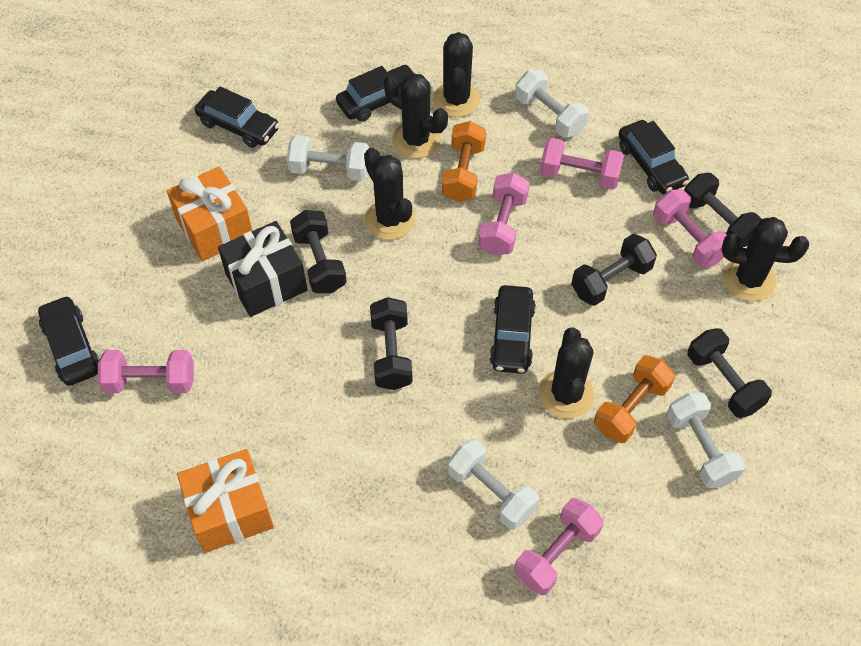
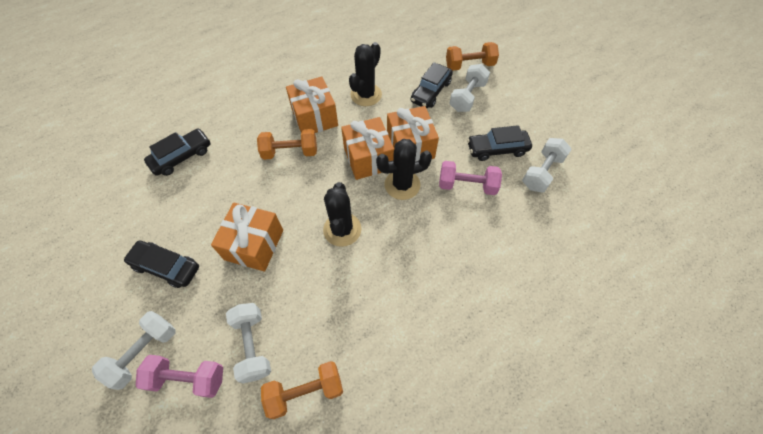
black cactus: [364,148,415,240] [384,73,448,159] [433,32,480,117] [538,328,594,419] [722,217,809,301] = 5 -> [323,182,362,247] [349,42,382,106] [376,139,432,200] = 3
black car: [38,296,99,386] [195,86,280,148] [336,65,414,122] [489,285,536,374] [618,120,689,194] = 5 -> [123,240,199,288] [144,129,211,176] [411,62,453,108] [467,125,532,161] = 4
black dumbbell: [290,210,347,294] [370,297,413,390] [571,234,657,306] [684,173,762,248] [687,328,772,418] = 5 -> none = 0
black gift: [218,221,307,317] = 1 -> none = 0
orange dumbbell: [442,121,486,202] [594,355,675,443] = 2 -> [257,129,317,160] [261,361,343,419] [446,42,499,71] = 3
orange gift: [167,167,252,261] [177,449,274,553] = 2 -> [211,203,283,271] [286,76,338,133] [341,117,394,180] [387,106,439,162] = 4
pink dumbbell: [98,350,194,393] [479,173,530,256] [514,498,604,595] [540,138,624,190] [653,189,727,268] = 5 -> [136,355,223,398] [439,161,502,195] = 2

